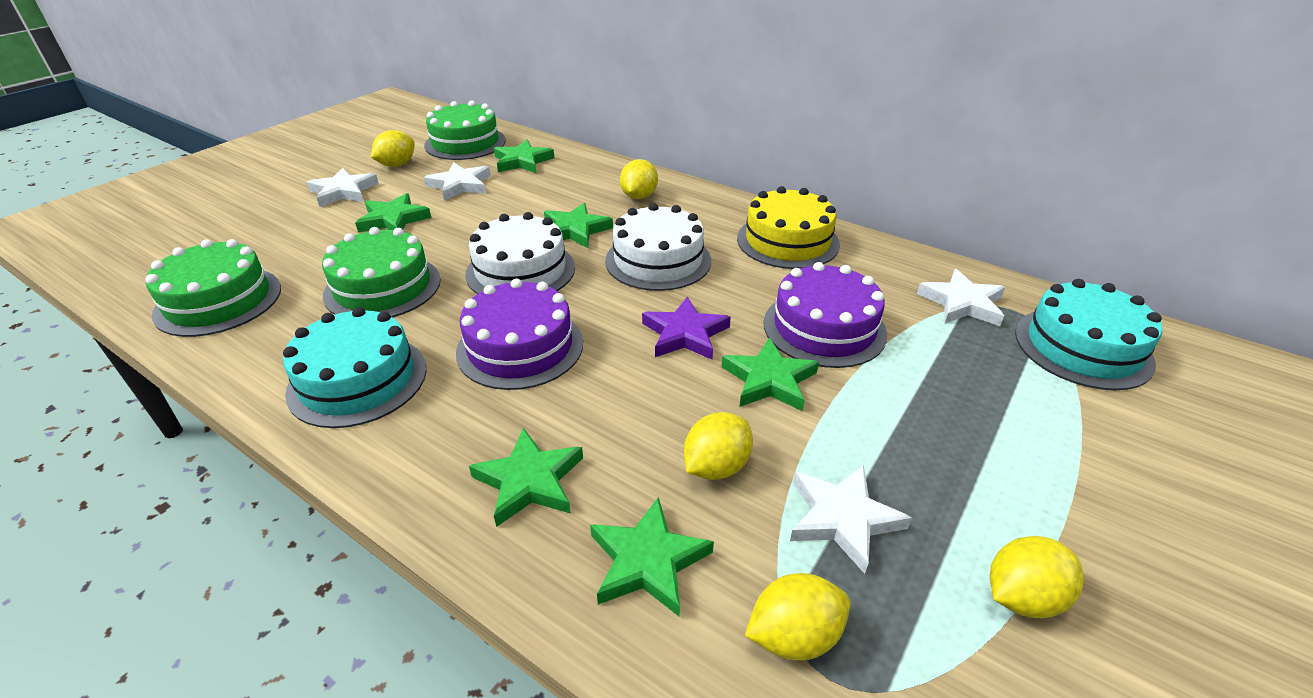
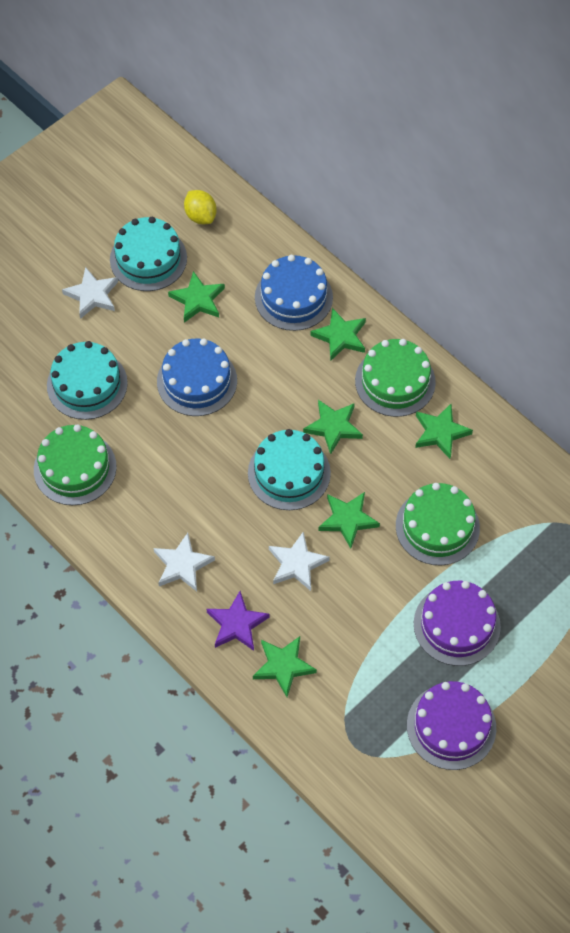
blue cake: none = 0 -> [157,338,237,416] [255,255,333,331] = 2
turquoise cake: [283,307,426,428] [1015,279,1162,390] = 2 -> [47,341,128,420] [110,217,187,291] [248,429,331,510] = 3
white cake: [465,212,575,294] [605,203,711,291] = 2 -> none = 0
white star: [307,168,379,207] [424,162,491,201] [790,465,912,574] [917,269,1005,326] = 4 -> [62,267,118,319] [153,533,215,591] [269,532,330,591] = 3
yellow cake: [737,186,840,269] = 1 -> none = 0
yellow lemon: [371,130,415,167] [620,159,658,199] [684,412,753,480] [745,573,850,661] [990,536,1084,618] = 5 -> [184,190,217,224] = 1

